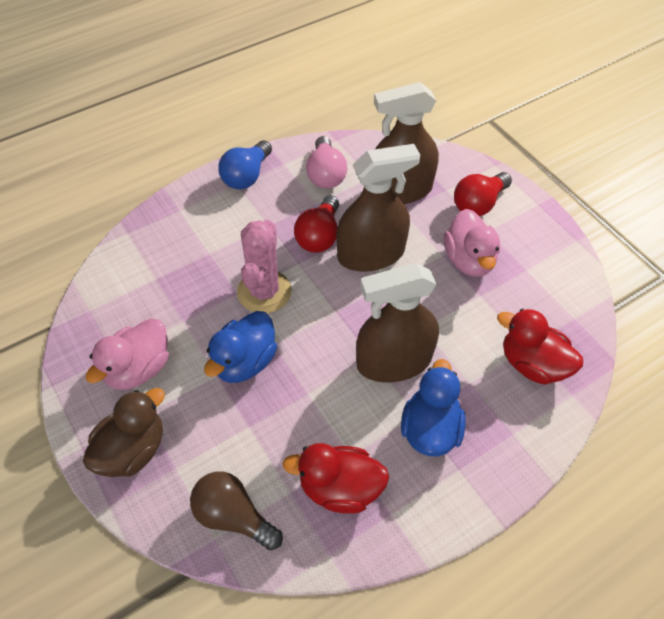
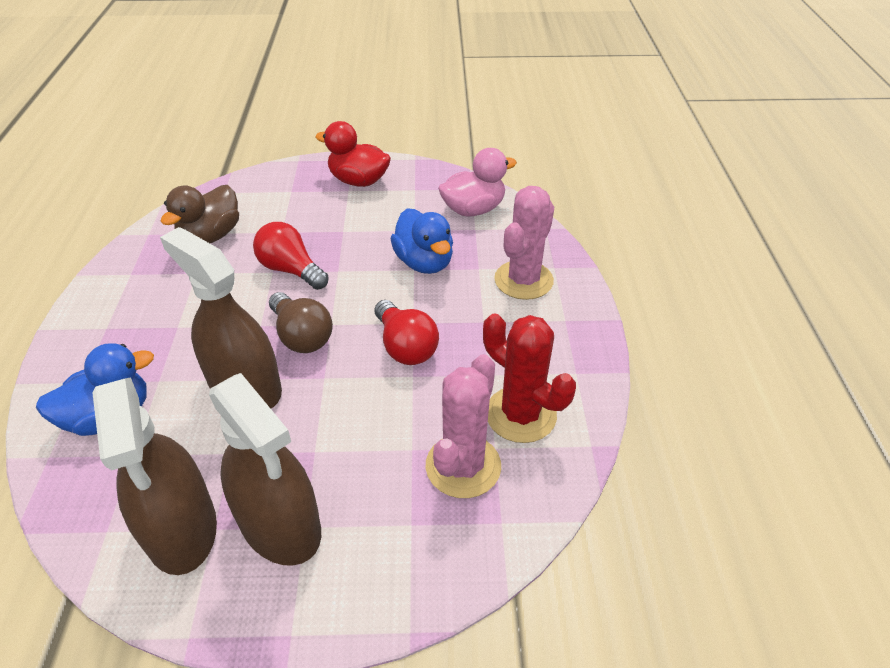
blue light bulb: [218,140,272,190] = 1 -> none = 0
pink cactus: [237,220,292,313] = 1 -> [426,354,501,498] [494,186,554,300] = 2
pink duck: [86,318,169,390] [444,209,500,277] = 2 -> [438,148,517,217] = 1
pink light bulb: [306,136,347,189] = 1 -> none = 0
red cactus: none = 0 -> [483,313,576,443] = 1
red duck: [282,443,389,514] [497,309,583,385] = 2 -> [315,121,391,187] = 1

